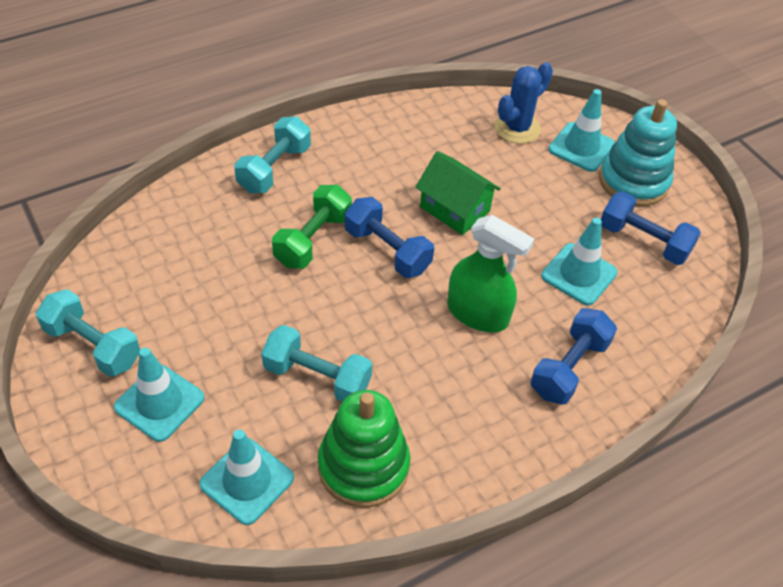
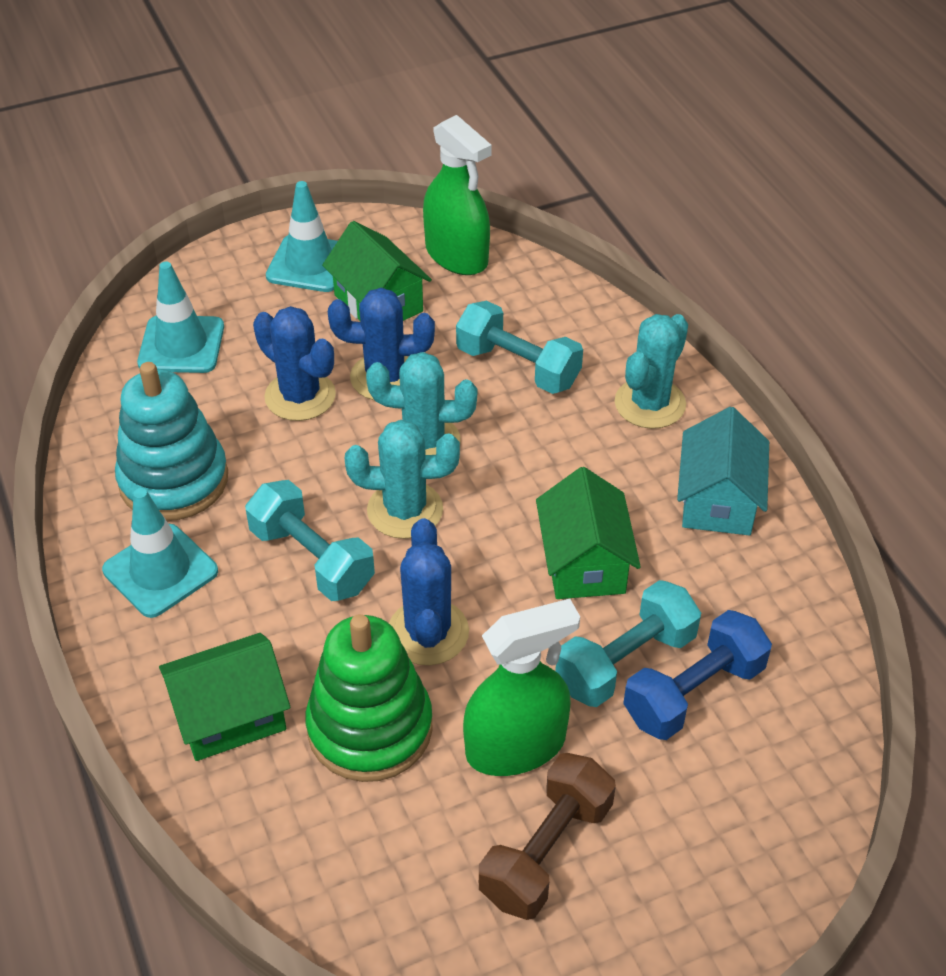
blue cactus: [495,62,553,144] = 1 -> [253,306,336,421] [328,288,435,400] [389,518,469,665] = 3
blue dumbbell: [345,197,434,278] [530,308,617,405] [601,191,701,265] = 3 -> [623,610,772,740] = 1
brown dumbbell: none = 0 -> [479,753,616,920] = 1
green dumbbell: [272,185,352,269] = 1 -> none = 0
green house: [416,151,501,235] = 1 -> [159,633,290,761] [322,221,432,321] [536,467,641,599] = 3
green spray bottle: [447,215,534,332] = 1 -> [423,115,492,275] [463,599,580,776] = 2
turquoise cactus: none = 0 -> [345,420,460,539] [366,352,477,455] [615,314,688,429] = 3
turquoise house: none = 0 -> [677,407,769,535] = 1
turquoise traffic cone: [114,348,205,442] [199,430,294,525] [541,218,618,306] [548,89,615,172] = 4 -> [102,488,218,618] [137,261,224,373] [266,181,338,292] = 3

